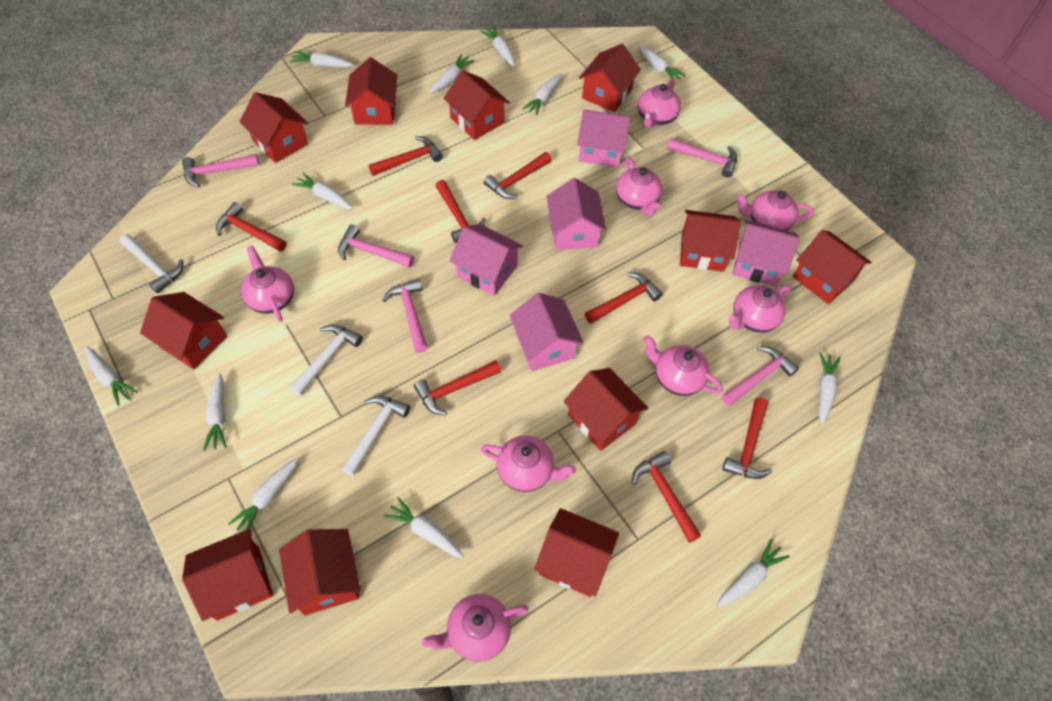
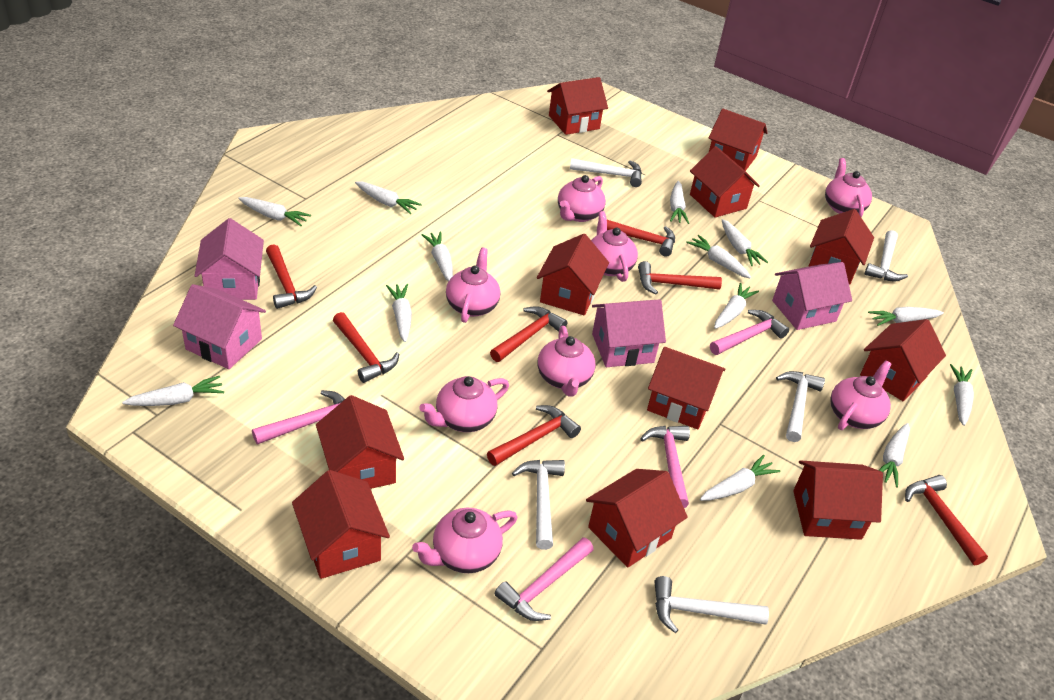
pink hammer: [182,154,259,187] [338,224,414,268] [382,279,428,353] [667,138,737,178] [722,346,799,406] = 5 -> [252,390,345,445] [494,537,594,621] [640,426,690,508] [710,310,789,355] = 4
pink house: [449,224,523,296] [510,293,584,371] [547,178,607,250] [577,109,631,168] [732,220,800,287] = 5 -> [173,284,266,369] [195,218,264,300] [592,299,666,367] [772,262,852,330] = 4
red hammer: [216,202,287,252] [369,136,443,176] [414,360,501,415] [435,180,486,243] [484,152,552,199] [585,272,663,324] [632,451,701,543] [722,398,772,479] = 8 -> [266,244,317,309] [333,312,399,383] [487,405,581,466] [490,306,567,362] [607,220,675,257] [638,261,722,294] [905,475,988,565] = 7
white carrot: [85,346,138,406] [203,373,227,451] [228,458,299,530] [290,51,354,67] [291,173,353,209] [384,497,464,558] [429,54,474,94] [480,26,515,67] [522,74,562,116] [637,45,686,80] [717,538,790,608] [819,352,841,425] = 12 -> [122,376,224,406] [238,197,311,226] [355,181,422,214] [386,284,412,342] [421,232,453,282] [670,181,689,224] [686,235,751,279] [700,455,781,501] [714,283,759,329] [722,219,768,266] [868,307,944,326] [879,423,910,488] [950,364,974,426] = 13
white hammer: [119,234,183,294] [290,324,363,396] [342,396,410,476] = 3 -> [512,460,565,550] [570,158,642,187] [655,576,769,633] [776,371,825,442] [865,230,908,281] = 5

